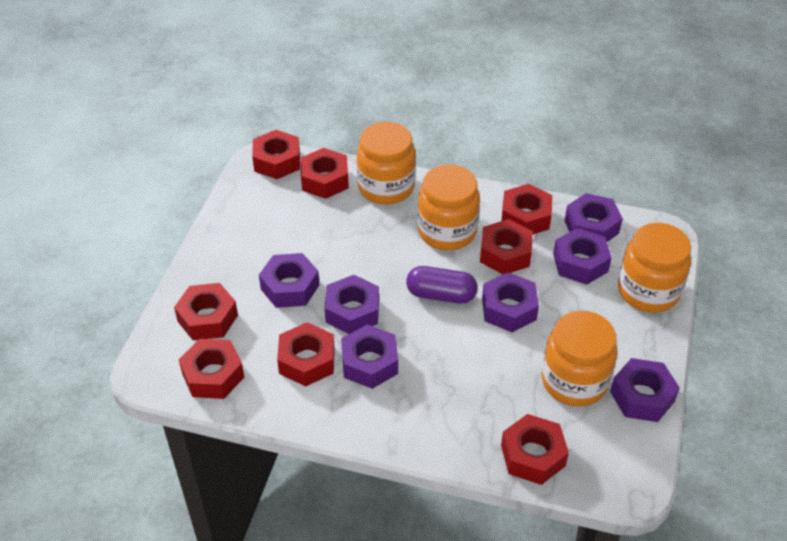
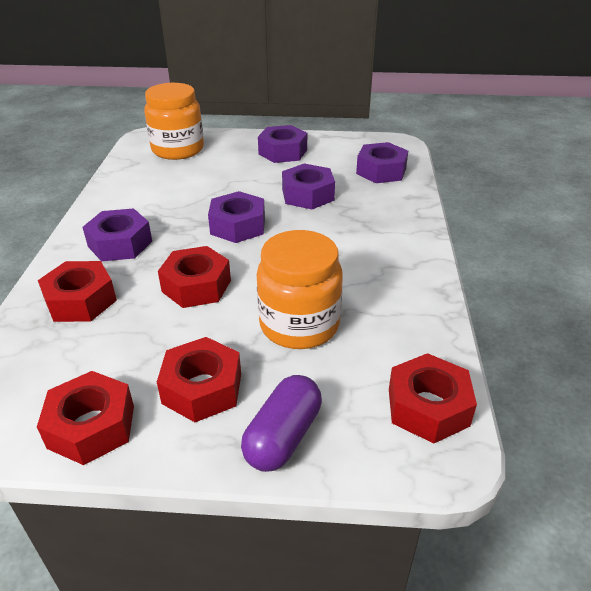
orange jar: [357,122,416,205] [417,165,480,250] [542,310,617,407] [618,223,691,313] = 4 -> [144,83,204,160] [257,230,343,349] = 2
purple nut: [259,253,319,308] [325,275,379,334] [341,325,398,389] [482,272,539,332] [553,228,612,285] [564,193,623,242] [610,358,680,422] = 7 -> [82,208,152,261] [208,191,265,243] [258,125,307,163] [282,163,335,210] [356,142,408,183] = 5
red nut: [174,283,238,340] [179,339,244,399] [252,130,300,179] [277,322,335,387] [301,148,349,199] [480,219,533,274] [501,414,569,485] [502,184,552,234] = 8 -> [37,371,134,465] [38,261,117,322] [157,337,241,422] [158,246,231,308] [389,353,477,443] = 5

